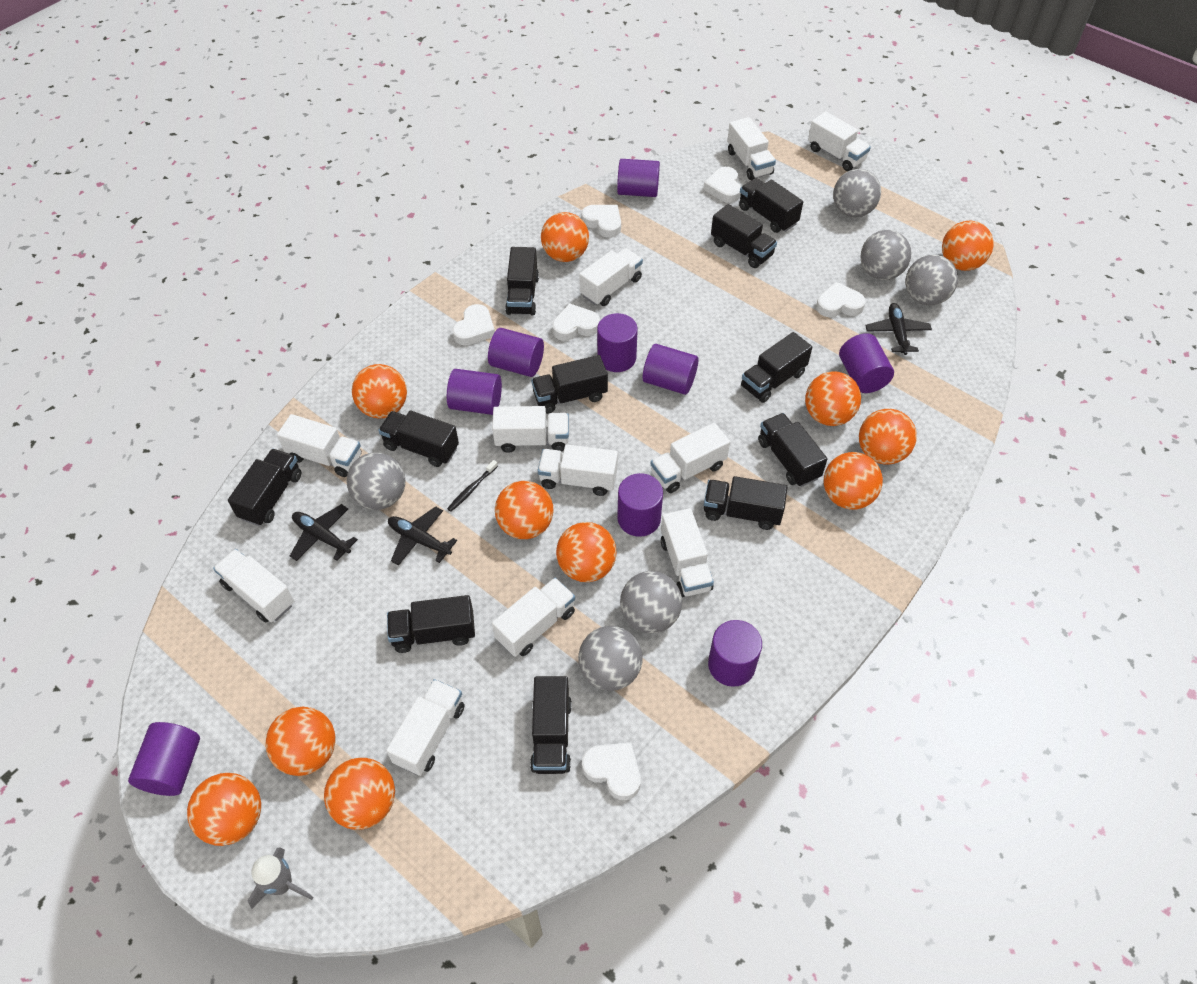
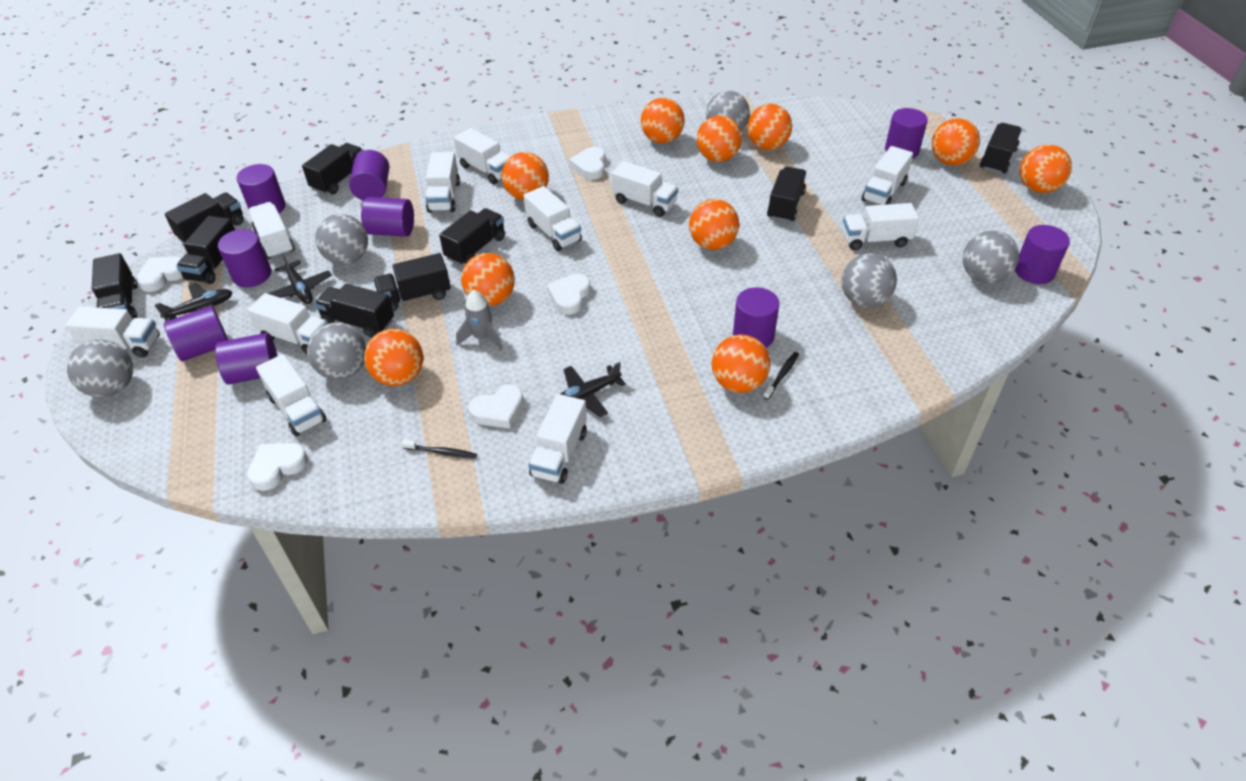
black toothbrush: [447,460,498,512] = 1 -> [402,440,477,459] [764,352,799,400] = 2
black truck: [228,449,301,526] [378,411,459,467] [387,595,475,653] [505,247,539,315] [530,676,572,774] [531,355,608,414] [704,476,788,530] [711,204,777,268] [739,178,803,233] [741,332,812,403] [758,413,827,487] = 11 -> [92,253,137,319] [165,192,244,243] [176,216,235,284] [302,143,364,194] [315,284,394,338] [373,253,451,312] [439,208,505,266] [767,167,806,222] [980,123,1022,174] = 9
orange ball: [187,773,261,846] [265,707,336,776] [324,758,395,830] [352,364,407,418] [495,481,553,539] [541,212,589,262] [556,522,616,582] [805,371,861,426] [824,452,883,509] [859,409,917,465] [942,221,994,271] = 11 -> [364,329,423,386] [461,253,515,306] [502,152,549,200] [641,98,685,143] [689,199,739,250] [697,115,742,162] [712,334,770,393] [747,104,792,150] [932,118,980,165] [1020,145,1072,193] = 10
white heart: [452,304,495,345] [552,303,600,341] [582,205,621,238] [582,742,641,800] [703,167,741,203] [816,282,866,317] = 6 -> [136,257,183,292] [247,443,308,491] [468,384,524,429] [547,274,591,315] [569,147,605,180] = 5

